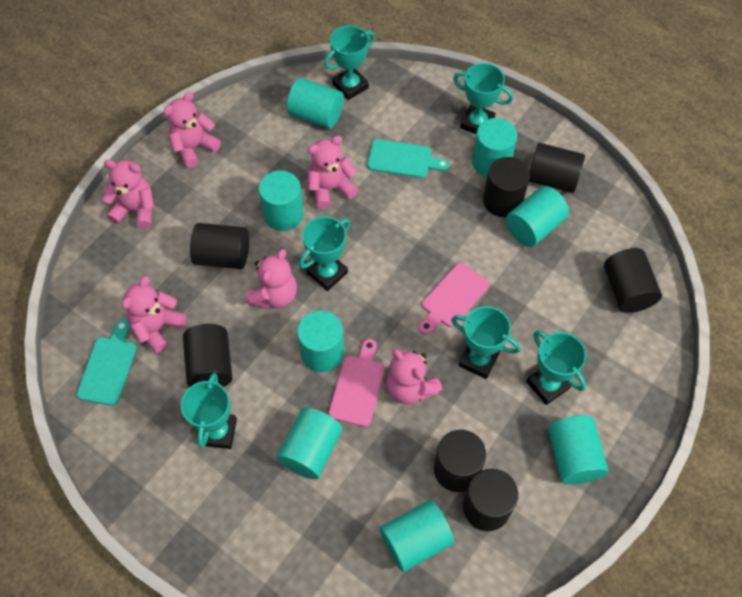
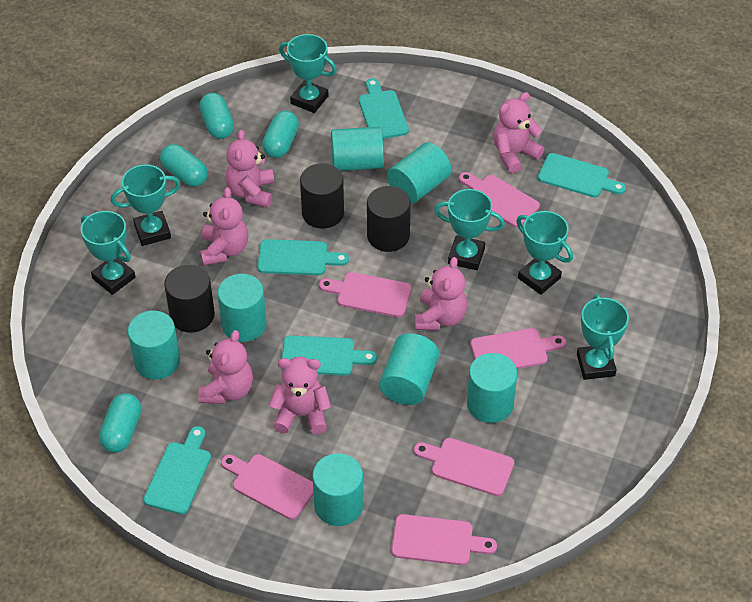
black cylinder: [183,324,233,387] [190,223,249,269] [434,430,486,492] [463,469,518,531] [483,157,530,217] [529,143,585,193] [604,248,662,313] = 7 -> [164,265,215,333] [300,163,344,229] [367,186,411,252] = 3
pink cutting board: [329,339,385,427] [419,263,490,335] = 2 -> [221,454,314,520] [319,272,412,317] [392,514,497,565] [414,438,514,496] [459,172,540,228] [470,328,566,369] = 6
turquoise capsule: none = 0 -> [99,393,141,453] [160,144,208,187] [199,93,234,139] [262,111,299,158] = 4
turquoise cutting board: [77,320,136,406] [367,139,449,178] = 2 -> [143,426,211,515] [257,239,349,275] [281,335,377,376] [359,78,409,139] [538,153,626,198] = 5
turquoise cylinder: [259,170,304,231] [277,407,343,479] [287,78,344,129] [297,311,344,372] [380,500,454,572] [472,118,517,177] [506,186,569,247] [548,415,608,484] = 8 -> [128,311,180,380] [218,274,267,342] [313,453,363,526] [331,127,384,171] [379,333,439,405] [387,142,451,204] [467,353,518,423] = 7

